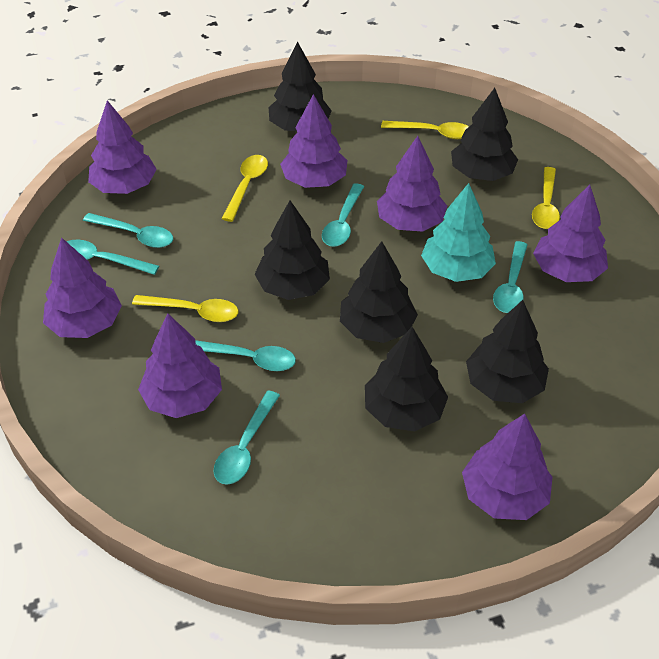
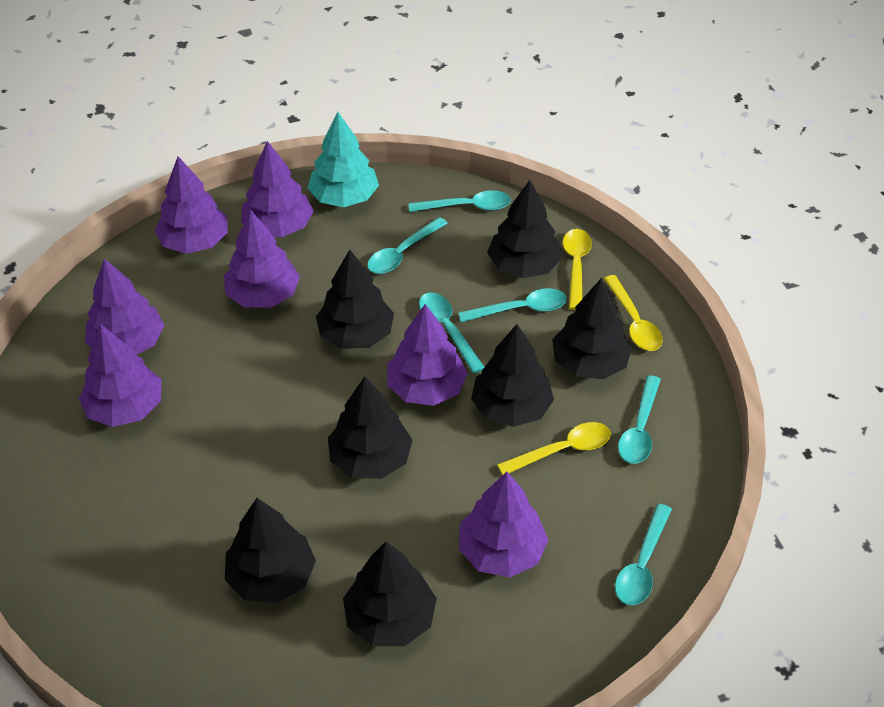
black tree: [255,201,330,300] [268,41,332,131] [340,241,418,343] [365,327,448,431] [451,88,518,181] [466,300,549,403] = 6 -> [225,498,316,603] [316,250,394,349] [328,376,413,479] [343,541,437,646] [471,324,554,427] [487,180,562,278] [552,279,632,379] = 7
yellow spoon: [132,295,239,322] [222,155,268,222] [381,121,469,139] [532,167,560,229] = 4 -> [497,422,611,475] [563,229,592,310] [604,275,663,351] = 3

